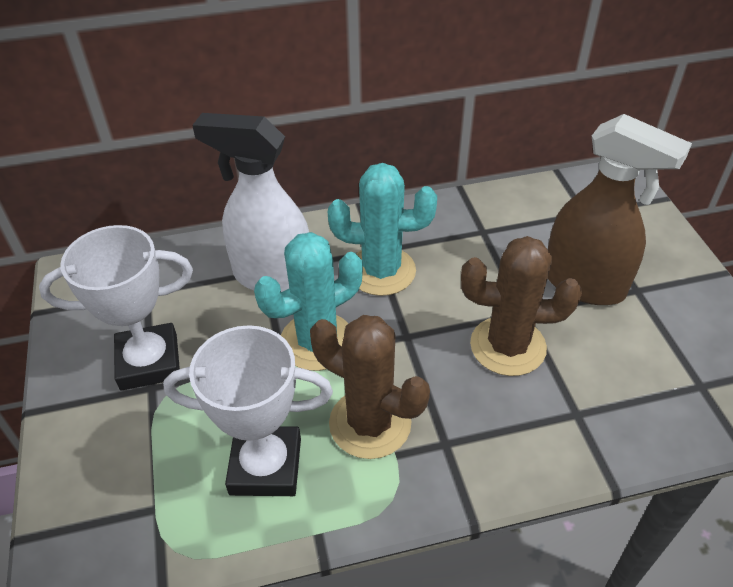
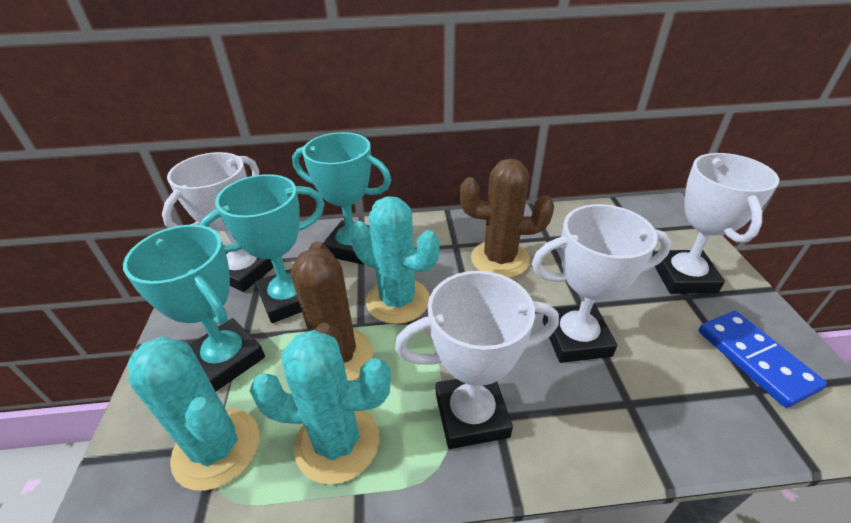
blue domino: none = 0 -> [699,311,827,408] = 1
brown spray bottle: [548,114,692,305] = 1 -> none = 0
turquoise cactus: [254,232,363,371] [328,163,437,296] = 2 -> [128,336,260,490] [250,330,391,484] [350,196,439,324] = 3
turquoise trophy: none = 0 -> [123,225,265,391] [199,174,325,323] [292,132,391,264] = 3
white spray bottle: [192,113,309,292] = 1 -> none = 0
white trophy: [39,225,193,391] [163,325,333,496] = 2 -> [162,152,274,292] [395,271,559,449] [532,204,671,363] [655,153,779,294] = 4

